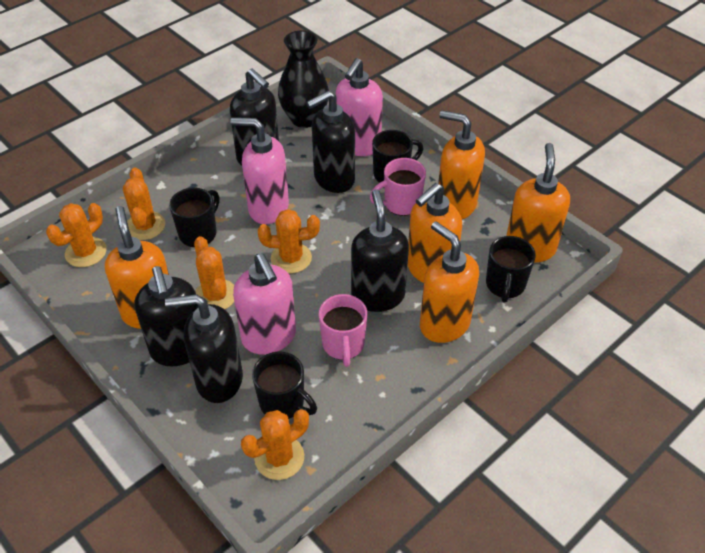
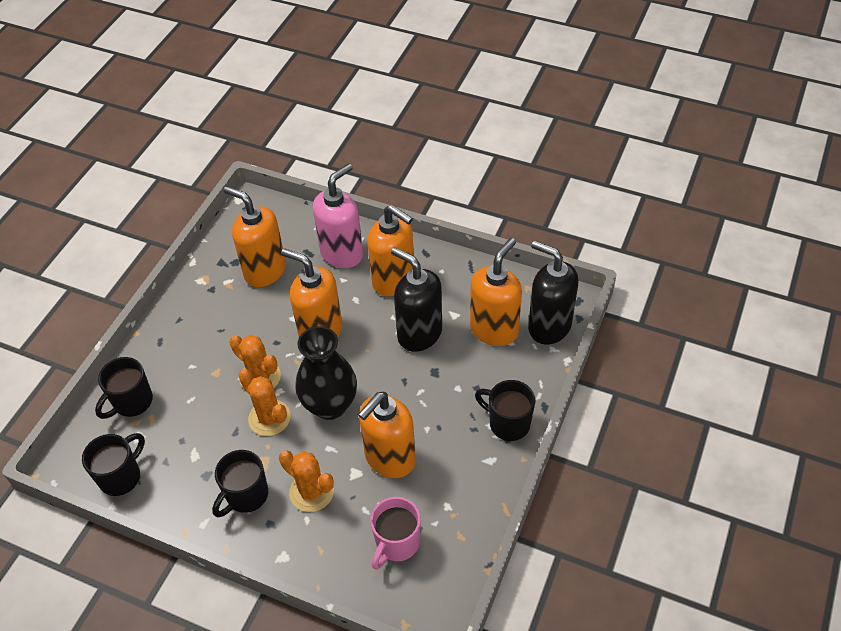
black soap dispenser: [135,266,199,366] [165,294,243,403] [230,68,279,166] [306,91,355,193] [351,189,409,312] = 5 -> [391,247,442,352] [528,241,578,345] = 2
orange cactus: [46,203,107,267] [123,167,165,240] [194,236,234,309] [241,409,309,480] [258,209,320,273] = 5 -> [229,335,281,388] [238,369,291,436] [279,450,334,512] = 3
pink mug: [319,294,367,367] [370,158,426,216] = 2 -> [370,497,421,570] = 1
pink soap dispenser: [231,117,289,224] [233,253,296,354] [336,58,383,156] = 3 -> [313,163,363,268] = 1

